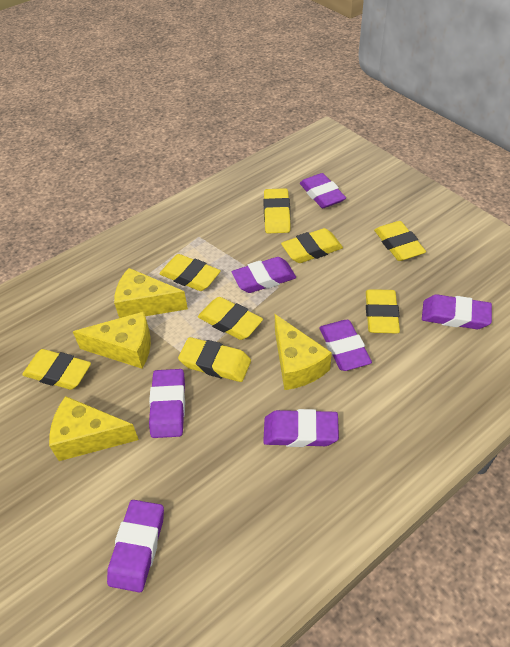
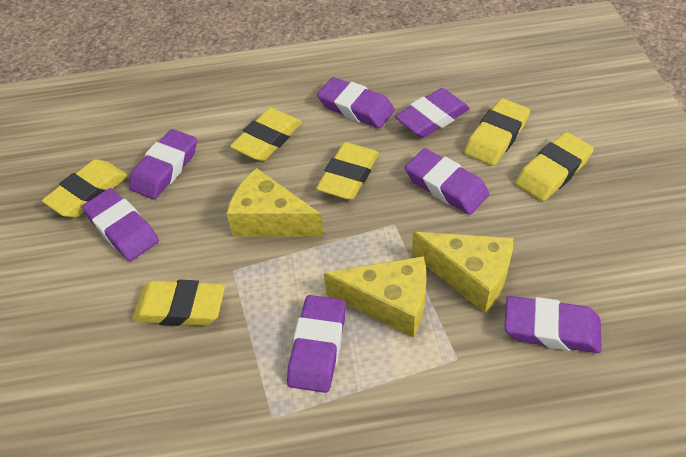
yellow cheese: [49,396,139,461] [73,311,151,369] [114,268,188,318] [275,314,332,390] = 4 -> [226,168,324,237] [324,256,426,338] [412,232,513,313] = 3
yellow eraser: [22,349,91,390] [159,254,221,291] [178,337,251,382] [198,297,263,340] [263,188,291,233] [281,228,343,263] [366,289,400,333] [374,221,426,261] = 8 -> [42,159,128,218] [132,280,225,326] [230,108,302,161] [316,142,379,200] [464,98,530,166] [515,132,594,201] = 6

